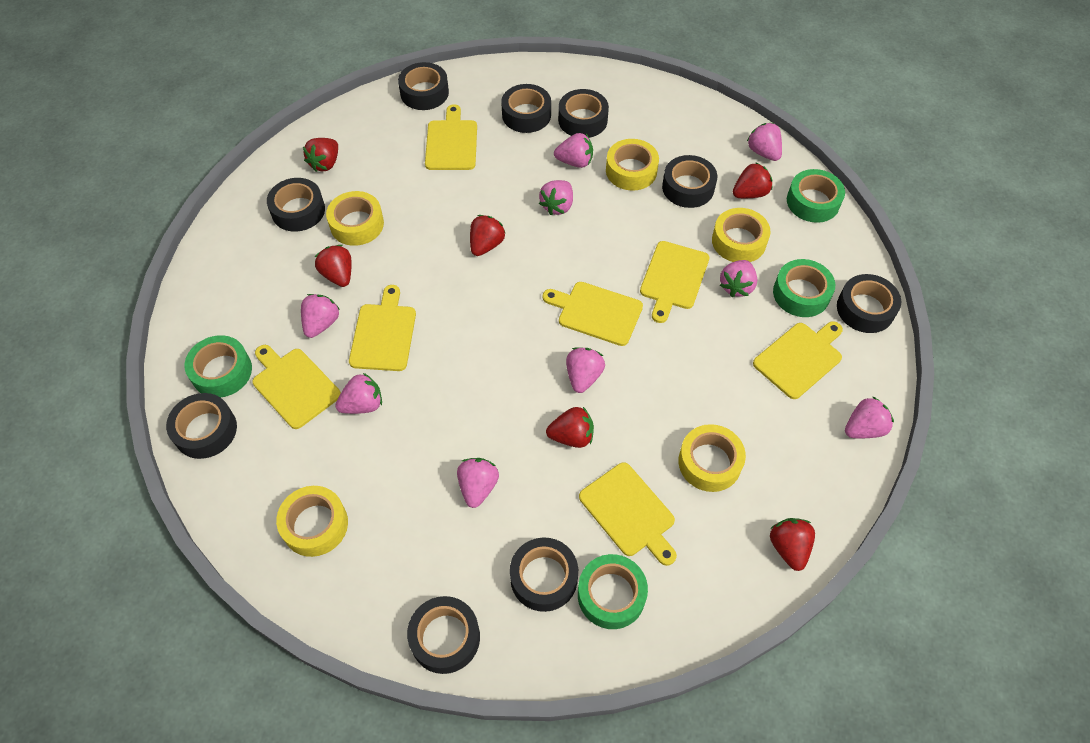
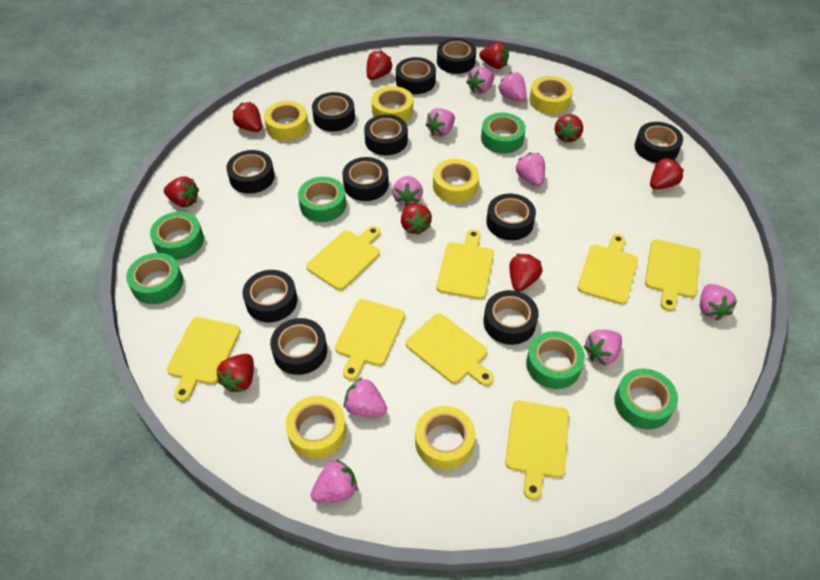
black tape: [166,393,237,459] [267,178,325,232] [398,62,449,110] [407,596,480,674] [501,84,551,133] [510,538,578,612] [558,89,609,138] [662,155,717,208] [837,274,901,333] = 9 -> [226,150,275,194] [242,270,297,322] [270,318,327,375] [312,92,355,132] [342,157,389,201] [364,114,408,155] [396,57,436,94] [437,38,476,74] [483,290,539,345] [486,194,536,240] [635,122,683,163] = 11
green tape: [185,335,252,398] [578,554,648,629] [773,259,835,317] [787,169,845,223] = 4 -> [126,253,183,304] [150,212,204,260] [298,177,346,222] [481,113,526,153] [526,331,585,389] [614,368,678,429] = 6
red strawberry: [303,138,338,172] [315,245,352,287] [470,215,505,256] [546,407,594,448] [733,162,772,198] [770,518,815,571] = 6 -> [164,176,199,207] [216,354,254,393] [233,102,262,132] [367,50,393,80] [401,203,432,235] [479,42,509,69] [509,254,542,292] [555,114,583,143] [650,157,684,189] = 9
yellow cutting board: [252,345,341,429] [349,285,416,371] [425,104,477,170] [543,282,643,346] [579,462,677,566] [640,241,709,323] [753,321,843,399] = 7 -> [167,317,240,402] [306,226,380,290] [335,299,405,380] [406,314,494,386] [437,229,494,299] [505,401,569,500] [577,234,638,304] [645,239,701,311] = 8
yellow tape: [276,486,348,557] [326,191,384,246] [606,139,659,191] [678,424,746,492] [712,208,771,262] = 5 -> [264,101,309,141] [285,396,347,459] [371,86,413,122] [415,406,475,470] [433,159,479,203] [529,76,573,114] = 6

